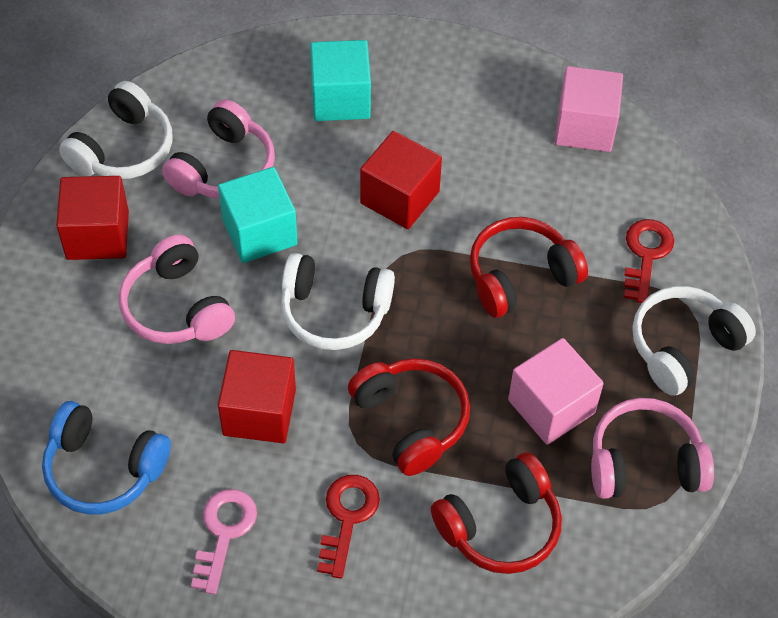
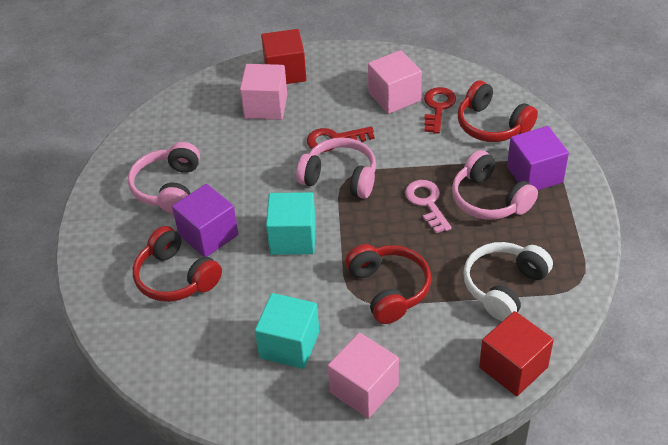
blue headphones: [42,401,171,515] = 1 -> none = 0
pink cube: [508,338,604,445] [555,66,623,152] = 2 -> [240,64,287,120] [328,333,399,418] [368,50,422,114] = 3
purple cube: none = 0 -> [172,184,239,257] [507,126,569,190] = 2
red cube: [56,176,129,260] [218,350,296,443] [360,131,442,229] = 3 -> [261,29,307,84] [479,311,554,396] = 2
white headphones: [59,81,172,179] [281,253,395,350] [632,286,756,396] = 3 -> [463,242,553,321] = 1

